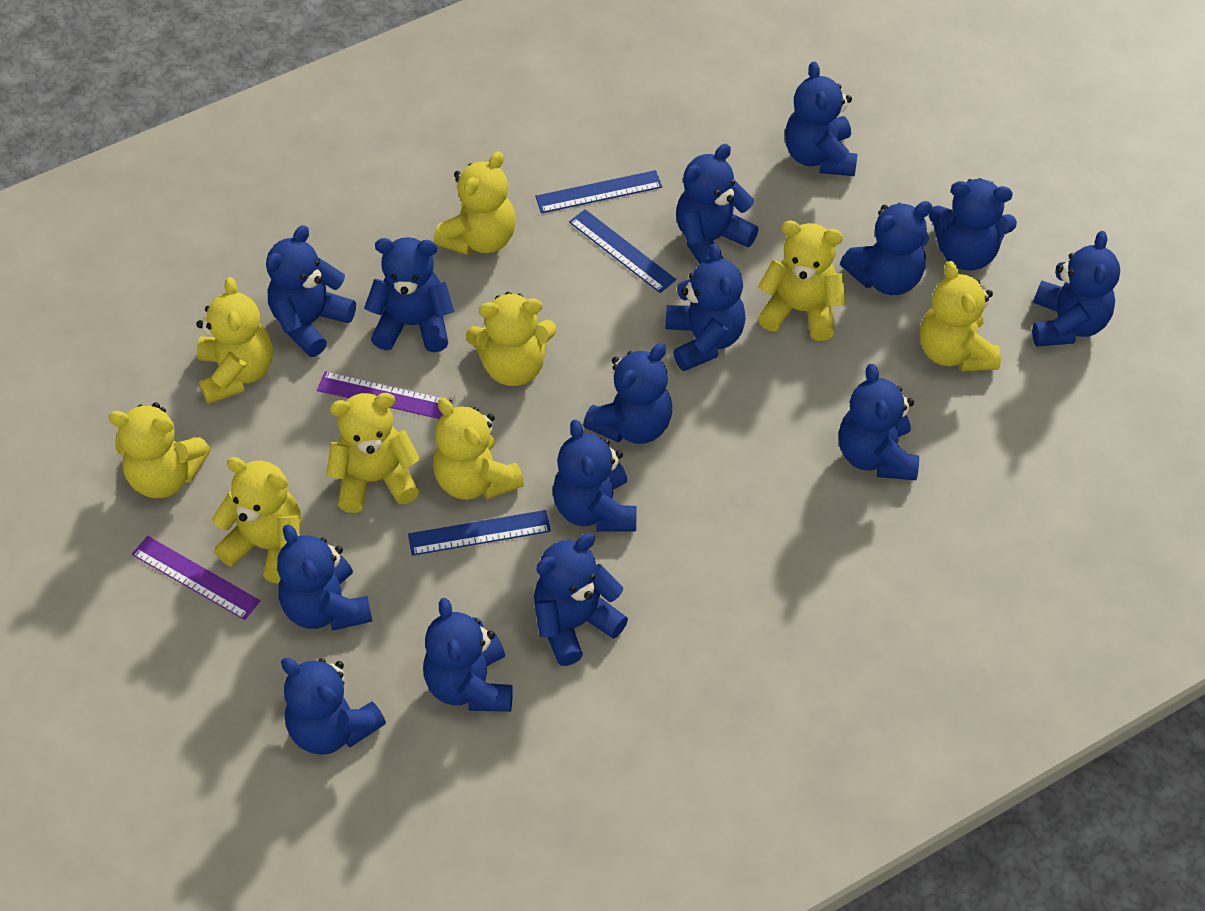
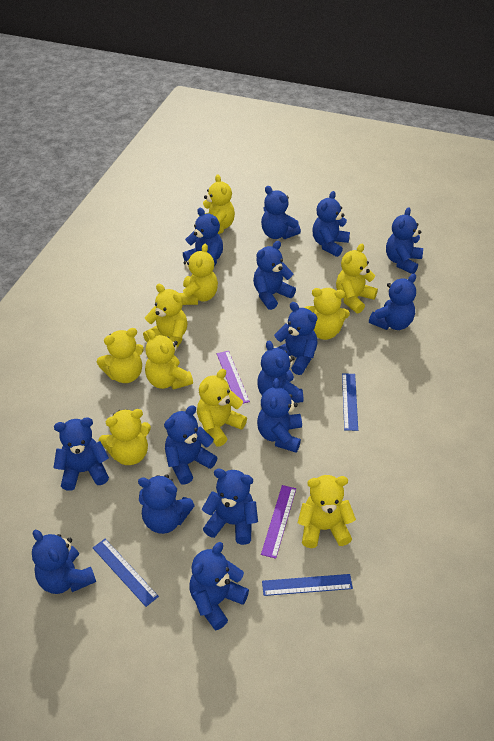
yellow teddy bear: [108,402,211,498] [196,277,273,404] [212,457,301,584] [326,393,420,513] [433,398,524,500] [434,151,516,255] [466,292,556,386] [758,220,846,341] [920,261,1001,372] = 9 -> [97,328,144,383] [98,409,151,465] [143,284,187,348] [145,329,193,390] [179,244,218,305] [197,369,247,446] [203,174,235,234] [298,475,356,548] [304,288,350,340] [336,244,378,313] = 10

